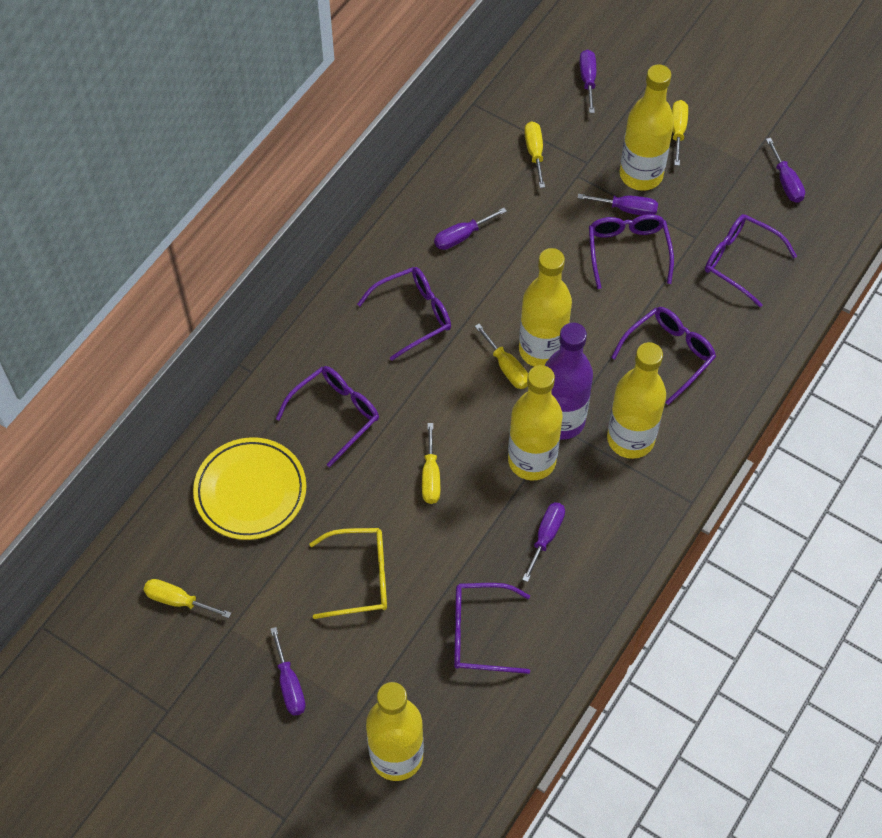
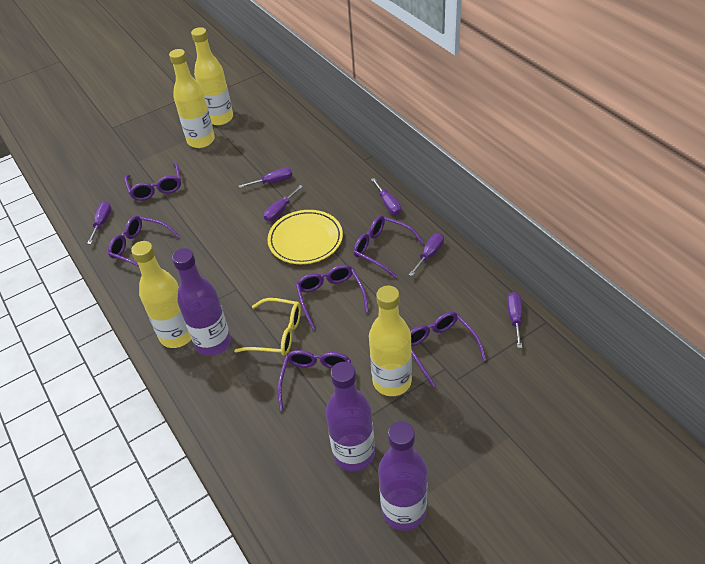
purple bottle: [544,322,593,440] = 1 -> [172,248,231,356] [326,362,375,472] [378,421,427,531] = 3
yellow bottle: [366,682,424,781] [508,365,563,480] [519,248,572,367] [607,342,666,459] [620,64,674,191] = 5 -> [131,241,191,348] [169,49,215,148] [191,27,233,125] [369,285,412,396] = 4
yellow screwdriver: [144,579,231,618] [422,423,440,504] [475,324,528,389] [524,121,545,188] [672,100,688,166] = 5 -> none = 0

